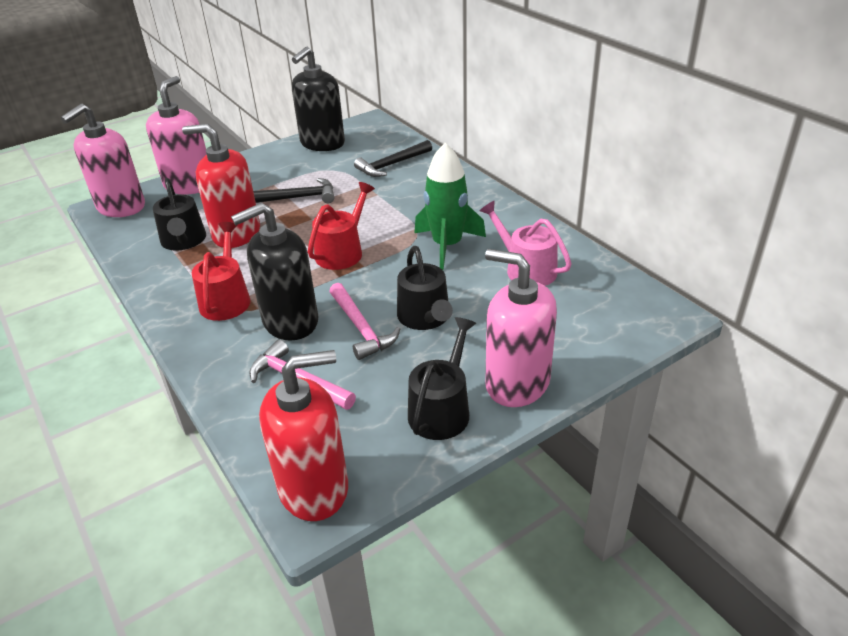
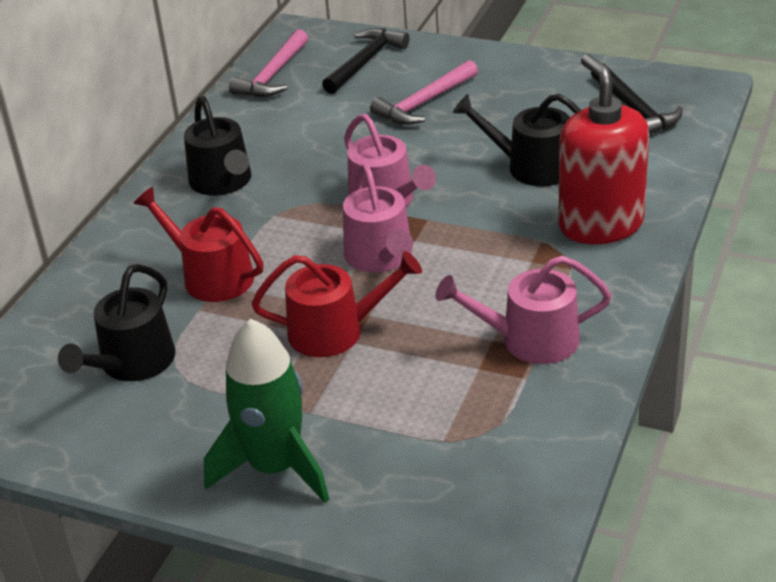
black soap dispenser: [231,203,318,341] [292,47,345,151] = 2 -> none = 0
pink soap dispenser: [61,104,145,217] [146,76,207,195] [485,249,557,407] = 3 -> none = 0
pink watering can: [479,201,572,286] = 1 -> [343,164,413,272] [344,114,436,207] [435,256,612,364] = 3
red soap dispenser: [182,124,260,248] [259,350,348,521] = 2 -> [558,54,649,244] = 1

